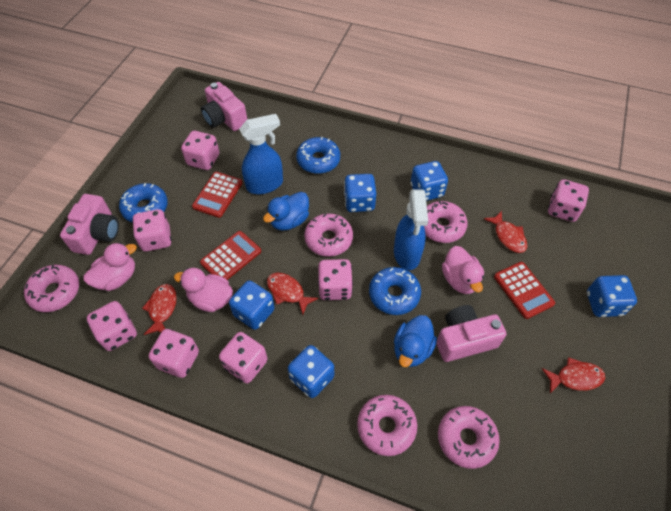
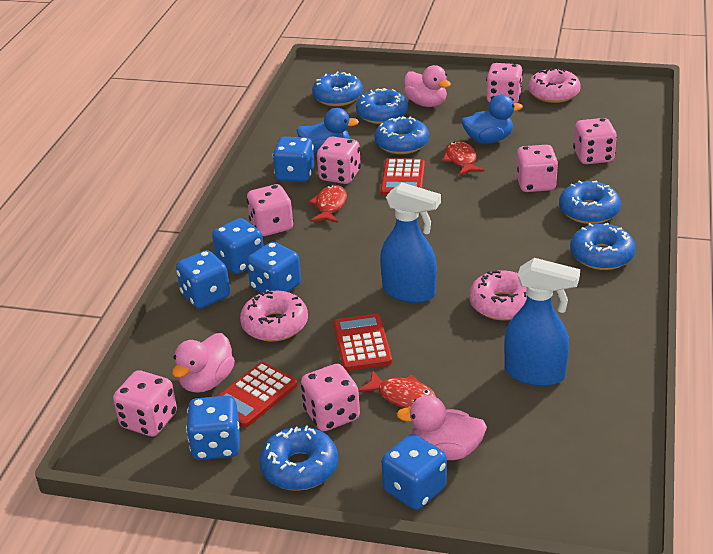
blue dice: [229,281,275,330] [288,345,334,398] [344,174,376,212] [411,161,448,201] [587,275,637,317] = 5 -> [176,250,230,309] [186,396,240,460] [212,218,264,274] [247,242,301,293] [273,137,315,182] [381,434,447,510] = 6
blue donut: [119,183,168,222] [296,137,340,174] [369,267,421,315] = 3 -> [259,426,338,491] [312,72,363,106] [356,88,408,124] [374,116,429,154] [559,180,621,224] [570,223,636,270] = 6
pink camera: [60,194,119,255] [201,82,247,131] [436,305,507,362] = 3 -> none = 0
pink donut: [24,265,79,312] [304,213,353,257] [357,395,417,456] [424,201,468,243] [438,406,500,469] = 5 -> [240,291,308,342] [469,270,527,320] [528,68,581,103] = 3
red fish: [142,284,177,335] [267,273,318,314] [484,211,528,253] [542,357,605,393] = 4 -> [309,185,347,223] [358,370,437,408] [443,141,485,176] = 3

